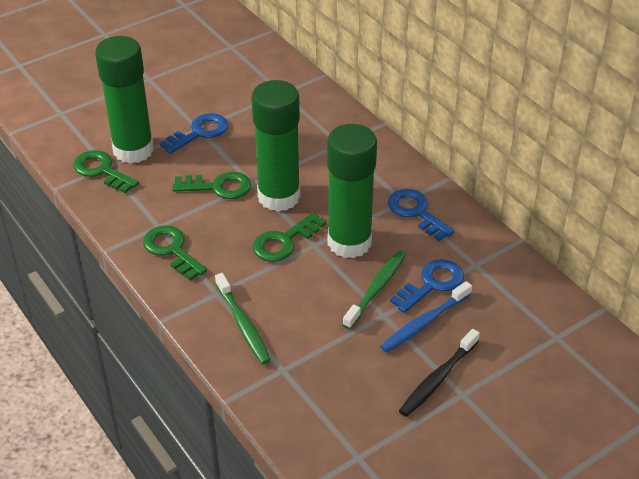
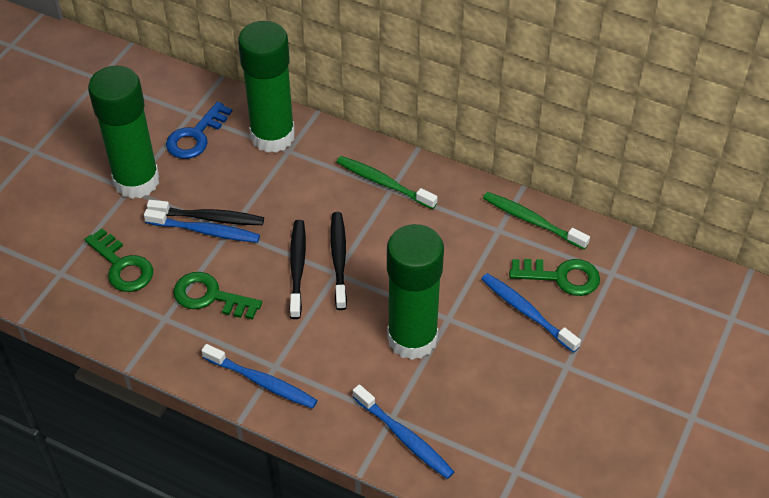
black toothbrush: [399,329,480,417] = 1 -> [147,200,264,225] [289,220,306,319] [330,212,347,310] = 3
blue key: [160,113,228,154] [388,189,454,241] [390,259,464,313] = 3 -> [166,102,232,159] = 1
blue toothbrush: [380,281,472,353] = 1 -> [144,209,260,243] [201,344,317,409] [353,384,454,479] [481,273,581,353] = 4
green key: [73,150,139,193] [143,225,207,280] [172,172,251,199] [253,212,326,262] = 4 -> [84,228,153,292] [173,272,262,320] [509,259,600,296] = 3

